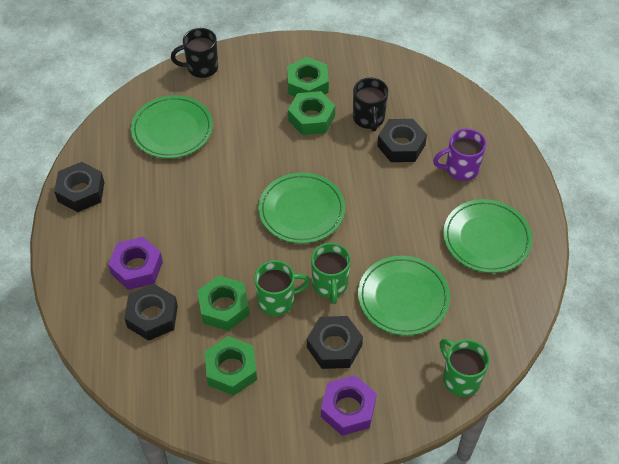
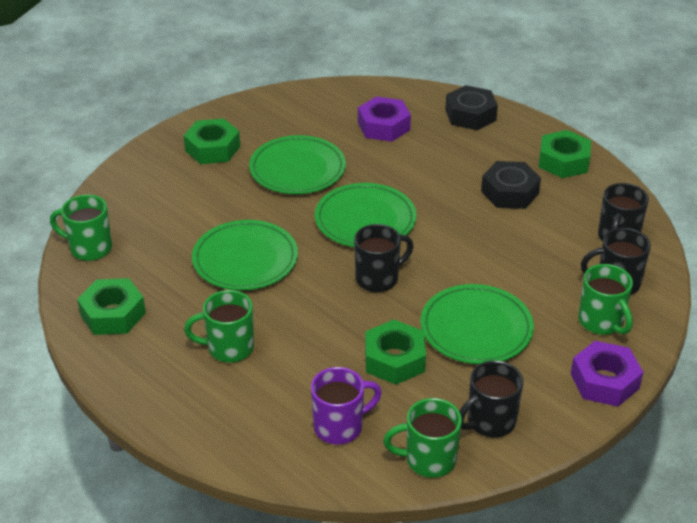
black mug: [171,28,218,78] [353,78,388,131] = 2 -> [354,224,414,292] [459,360,523,438] [581,228,651,295] [598,183,649,241] = 4
black nut: [54,162,105,212] [124,284,178,341] [307,316,363,369] [377,119,427,162] = 4 -> [445,85,498,130] [481,161,541,209] = 2
green mug: [254,260,310,316] [311,243,351,304] [440,339,490,397] = 3 -> [50,194,112,261] [184,290,254,363] [383,398,462,478] [578,264,633,335] = 4

